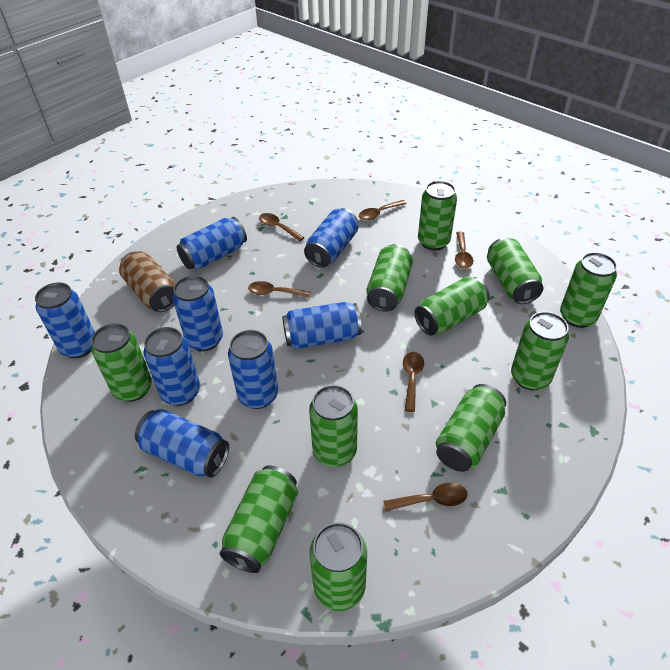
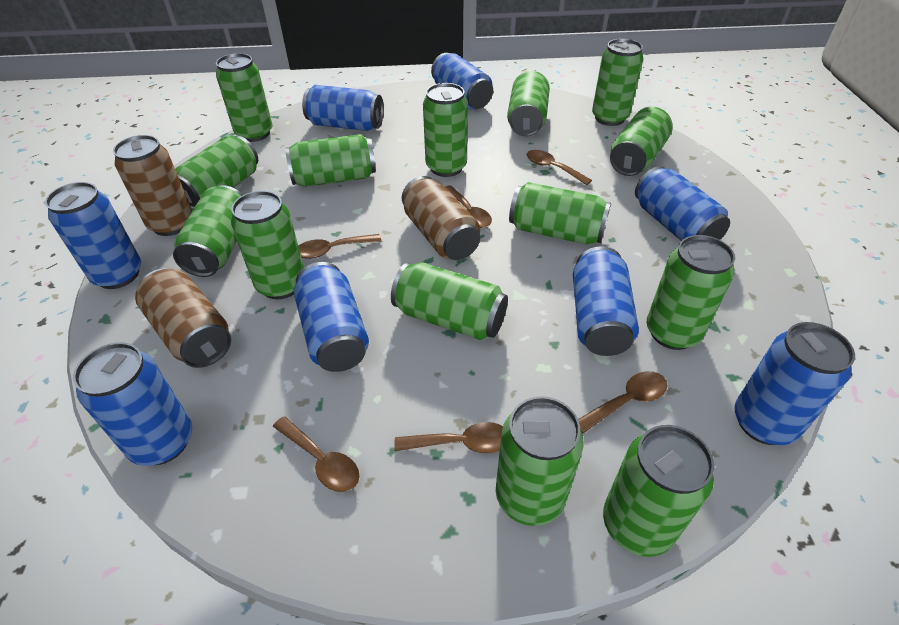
brown can: [119,251,175,312] = 1 -> [113,135,192,236] [135,268,231,368] [402,176,480,260] = 3
green can: [91,323,152,402] [220,466,298,573] [309,385,358,467] [309,522,367,611] [367,244,413,312] [414,276,489,336] [418,181,457,251] [436,384,506,472] [487,237,543,304] [511,311,569,390] [560,252,617,328] = 11 -> [173,185,243,277] [175,135,258,210] [216,53,273,142] [231,191,304,299] [285,134,376,187] [391,262,508,340] [423,83,468,177] [496,396,584,526] [507,71,550,137] [509,182,611,244] [592,39,643,126] [603,425,714,557] [610,107,673,176] [647,235,735,350] = 14

